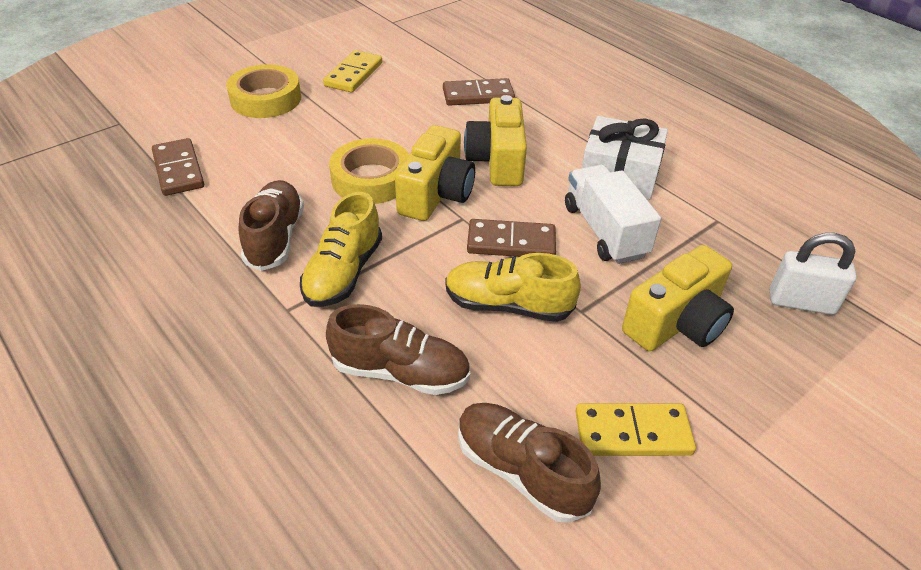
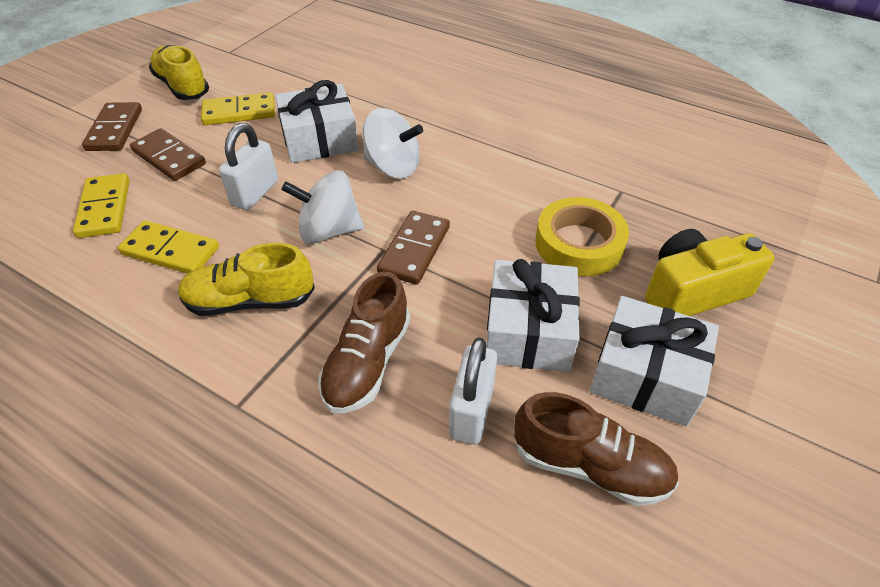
brown shoe: [239,180,304,271] [326,304,470,395] [458,403,601,523] = 3 -> [318,272,410,413] [514,392,679,506] = 2
white gift: [582,116,668,200] = 1 -> [275,80,359,163] [486,259,580,372] [590,296,719,427] = 3
white padlock: [770,233,857,315] = 1 -> [219,123,278,210] [449,337,497,444] = 2
white spinning top: none = 0 -> [282,170,364,244] [362,108,423,179] = 2
white truck: [565,165,661,264] = 1 -> none = 0
yellow camera: [395,125,475,221] [464,95,527,186] [622,245,734,351] = 3 -> [645,229,775,316] = 1
yellow domino: [323,50,382,93] [575,403,696,456] = 2 -> [73,173,129,238] [118,220,219,274] [201,92,275,125] = 3
yellow tape: [226,64,301,118] [329,138,409,204] = 2 -> [535,197,629,276] = 1

